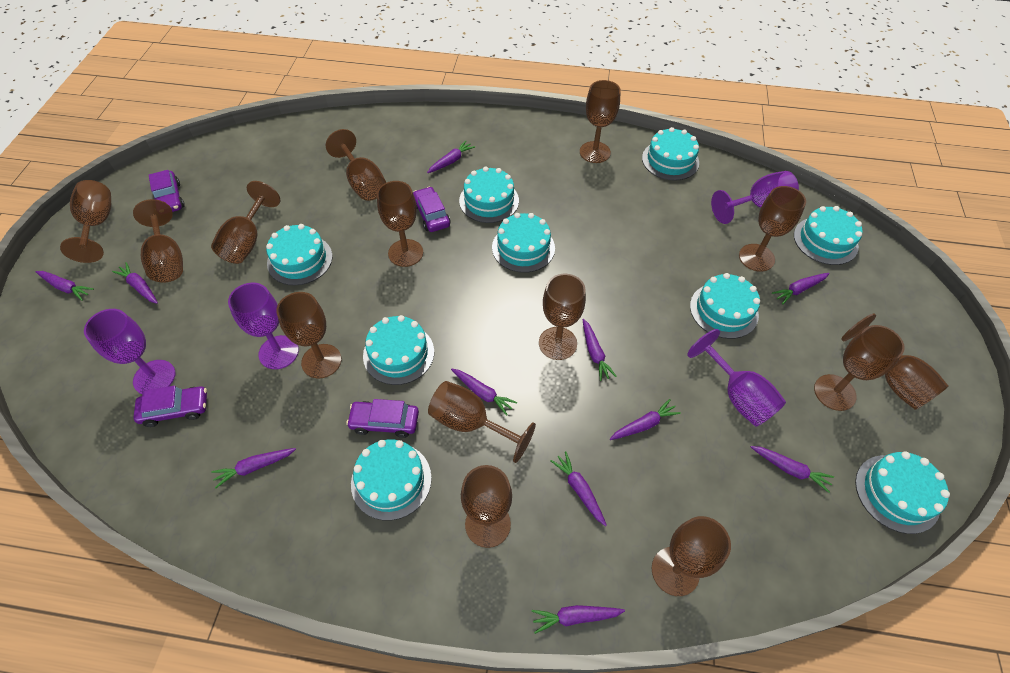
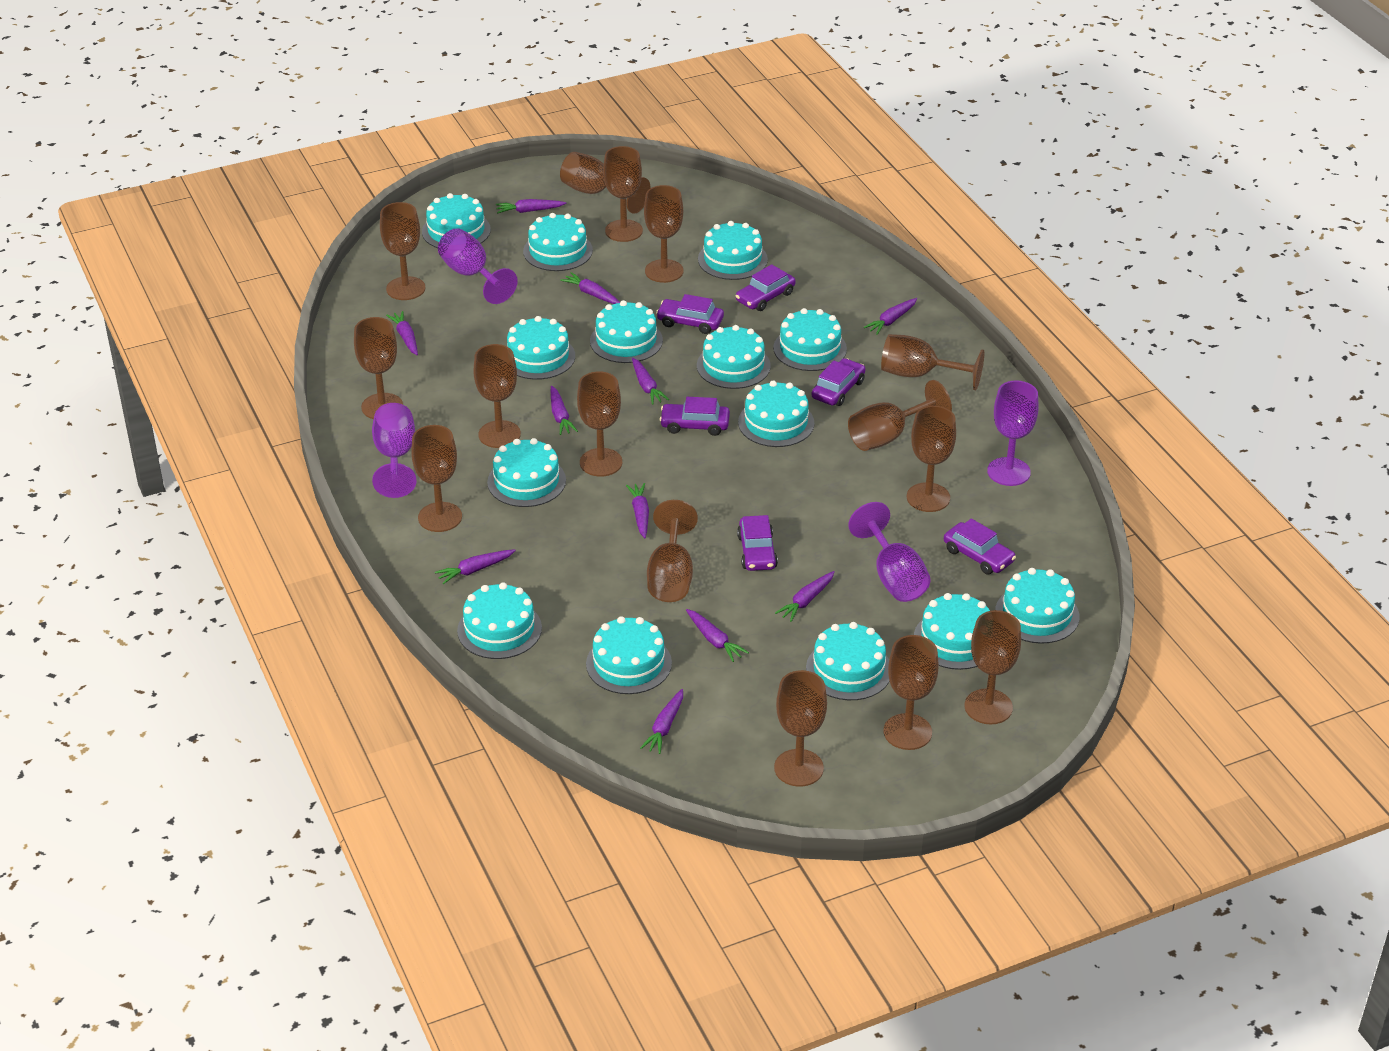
brown goblet: [60,180,111,263] [133,199,183,282] [211,181,281,264] [276,292,342,379] [326,129,386,201] [377,181,423,267] [428,381,536,463] [461,465,512,548] [539,274,586,360] [580,80,621,163] [652,516,731,596] [739,186,806,272] [814,325,905,411] [841,313,949,410] = 14 -> [354,317,403,419] [380,202,426,300] [411,425,462,532] [473,344,521,448] [560,152,650,214] [577,371,622,477] [603,146,643,242] [644,185,684,283] [647,500,698,602] [774,670,827,787] [848,380,952,451] [881,334,984,390] [883,635,939,750] [907,406,956,512] [964,610,1021,724] = 15
purple car: [133,385,207,427] [149,170,185,212] [346,399,419,438] [413,187,450,232] = 4 -> [656,294,724,334] [659,397,730,436] [736,264,795,311] [737,515,778,571] [811,358,865,406] [944,518,1016,574] = 6
turquoise cake: [266,224,332,286] [351,439,432,521] [363,315,434,385] [459,166,519,223] [492,213,555,273] [642,127,699,181] [690,273,760,339] [794,206,863,265] [855,451,950,534] = 9 -> [422,193,491,248] [457,582,542,659] [487,438,566,507] [507,316,575,380] [523,213,593,271] [586,616,672,694] [590,300,663,363] [697,325,771,389] [698,221,768,280] [738,380,814,447] [773,308,847,371] [806,622,890,700] [914,593,990,670] [995,568,1079,644] = 14

